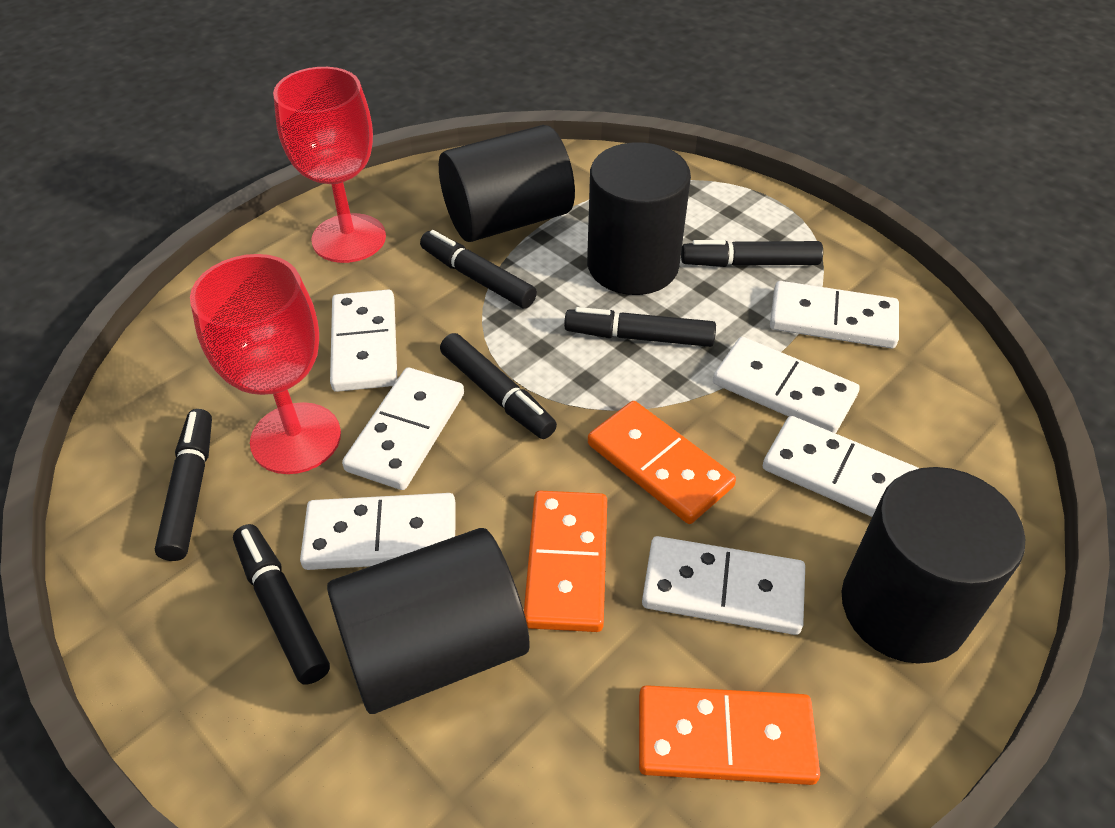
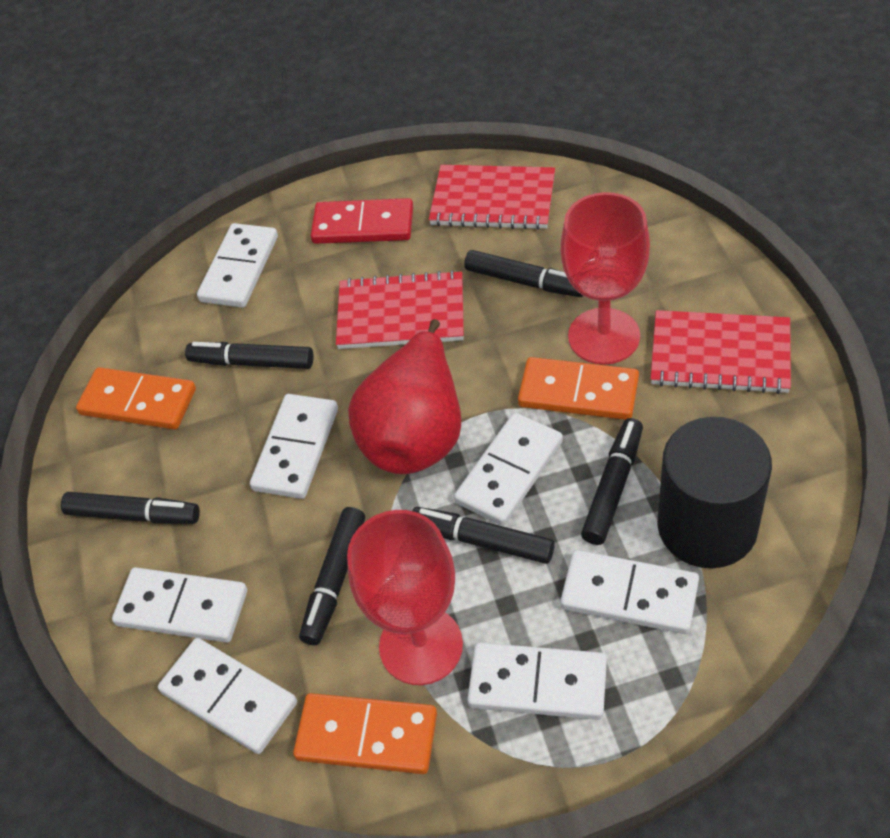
black cylinder: [327,528,530,714] [439,125,575,242] [587,142,691,295] [841,467,1025,664] = 4 -> [657,417,772,568] = 1
red domino: none = 0 -> [311,198,413,244] = 1
red notebook: none = 0 -> [336,270,464,349] [429,165,555,230] [650,310,791,394] = 3
red pear: none = 0 -> [348,319,461,474] = 1

